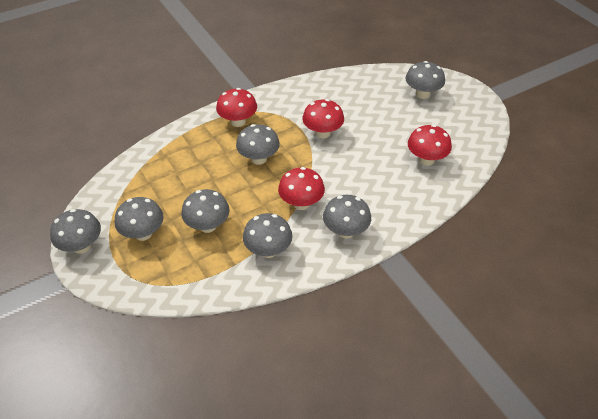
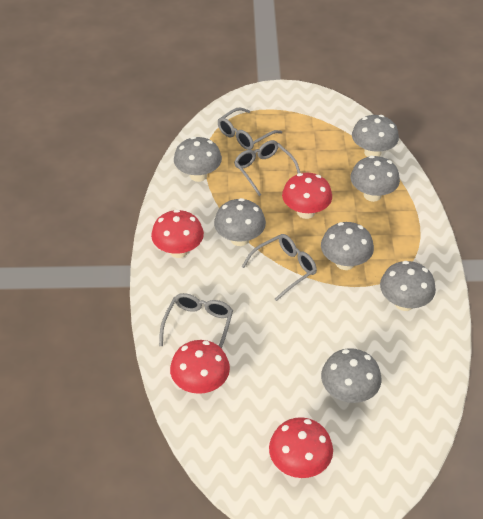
grey glasses: none = 0 -> [159,293,233,349] [218,107,282,150] [234,140,300,196] [242,234,317,301] = 4

